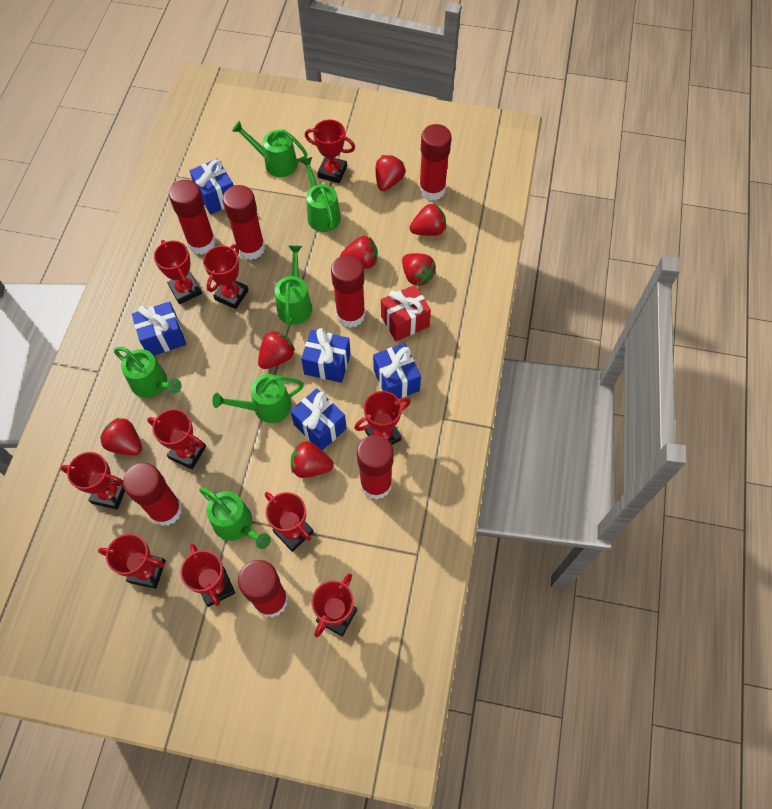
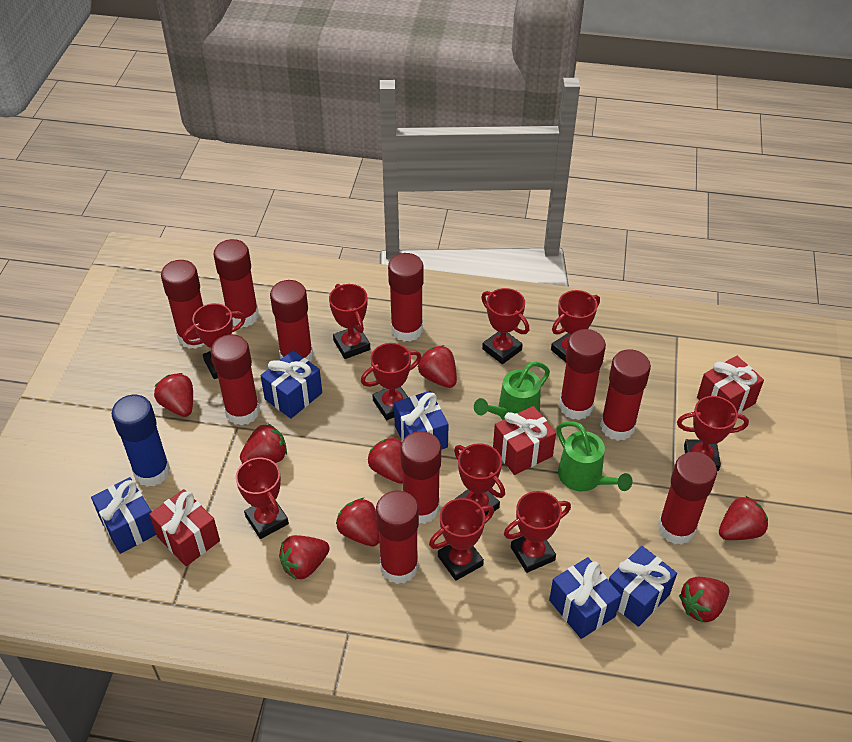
blue glue stick: none = 0 -> [112,395,170,487] = 1
green watering can: [114,347,182,398] [199,487,271,549] [212,374,304,423] [232,121,307,177] [275,245,312,326] [301,157,341,232] = 6 -> [474,362,550,420] [557,421,633,491] = 2
red gift: [381,285,431,341] = 1 -> [149,489,220,566] [493,406,556,475] [697,356,764,414] = 3
red glue stick: [123,463,182,526] [169,180,216,255] [223,185,265,260] [238,560,288,618] [331,255,365,328] [357,435,394,500] [419,124,452,200] = 7 -> [161,260,204,349] [211,334,260,426] [214,239,259,328] [270,280,313,362] [376,490,419,584] [388,253,424,342] [400,431,441,524] [559,329,606,420] [600,349,651,441] [658,452,717,545] = 10
red strawberry: [100,417,142,455] [258,330,295,369] [291,441,334,478] [340,236,378,269] [376,155,405,191] [402,253,436,286] [409,204,446,236] = 7 -> [154,373,193,417] [240,423,287,463] [279,535,330,579] [336,498,379,547] [368,437,403,484] [418,345,457,388] [679,577,729,623] [719,496,768,540] = 8

